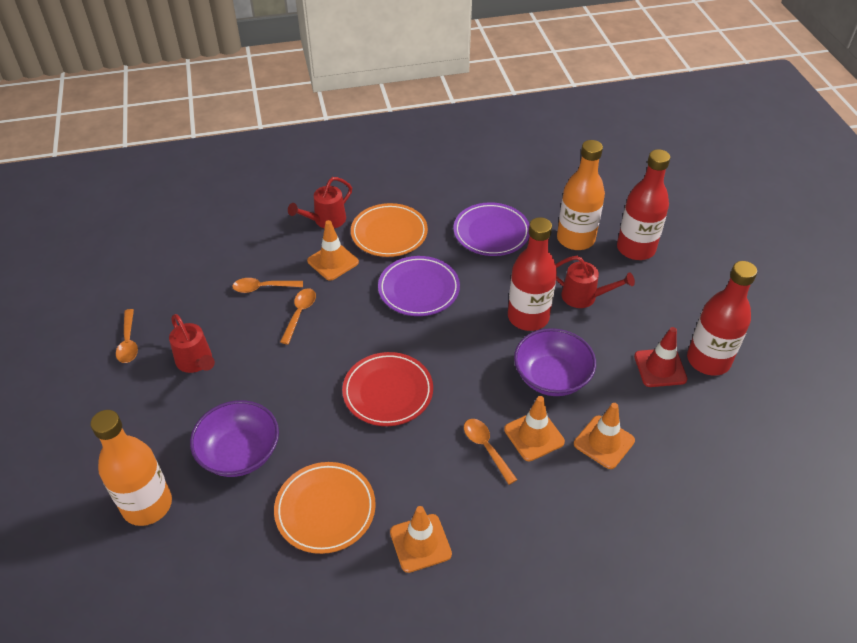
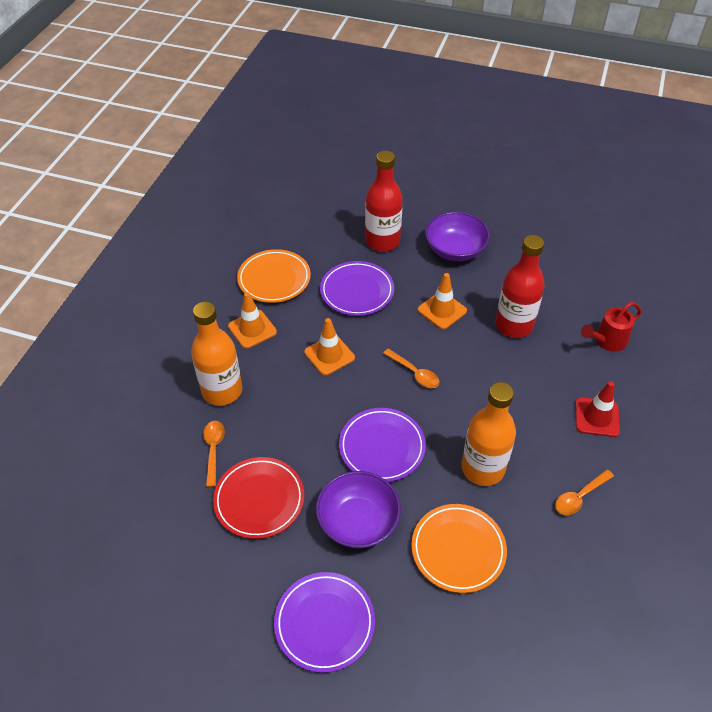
orange spoon: [116,309,138,363] [232,278,303,293] [280,288,316,344] [464,419,517,485] = 4 -> [203,421,225,487] [383,349,440,388] [555,469,614,515] = 3
orange traffic cone: [307,220,359,281] [390,506,452,573] [504,396,565,461] [574,403,635,469] = 4 -> [228,292,277,349] [304,318,355,375] [418,273,467,329] = 3
purple plate: [378,256,460,316] [453,202,530,256] = 2 -> [274,572,375,673] [320,261,394,316] [339,408,426,482] = 3
red bottle: [508,217,557,331] [617,149,670,260] [687,261,757,376] = 3 -> [365,151,403,252] [495,235,545,338] = 2
red watering can: [169,314,215,373] [288,177,352,228] [555,256,635,308] = 3 -> [581,302,642,352] = 1

